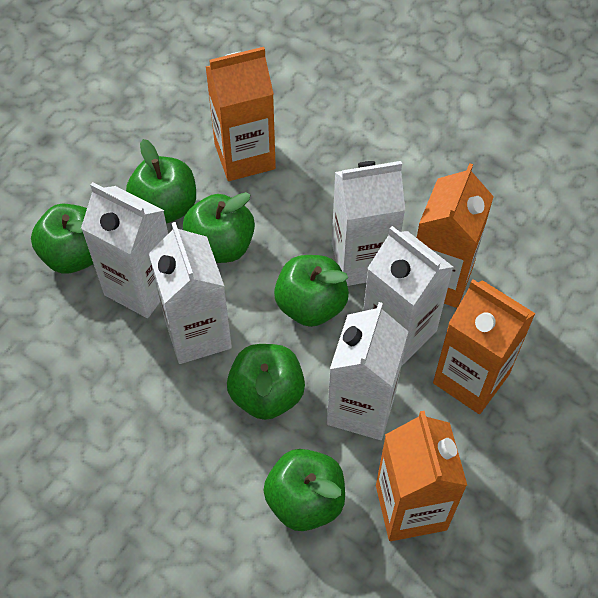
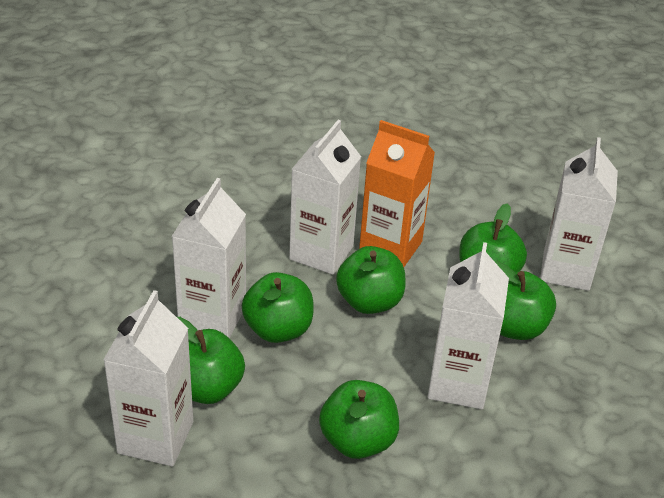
orange carton: [206,47,276,181] [376,411,467,541] [417,163,494,308] [433,279,536,414] = 4 -> [359,120,435,267] = 1

